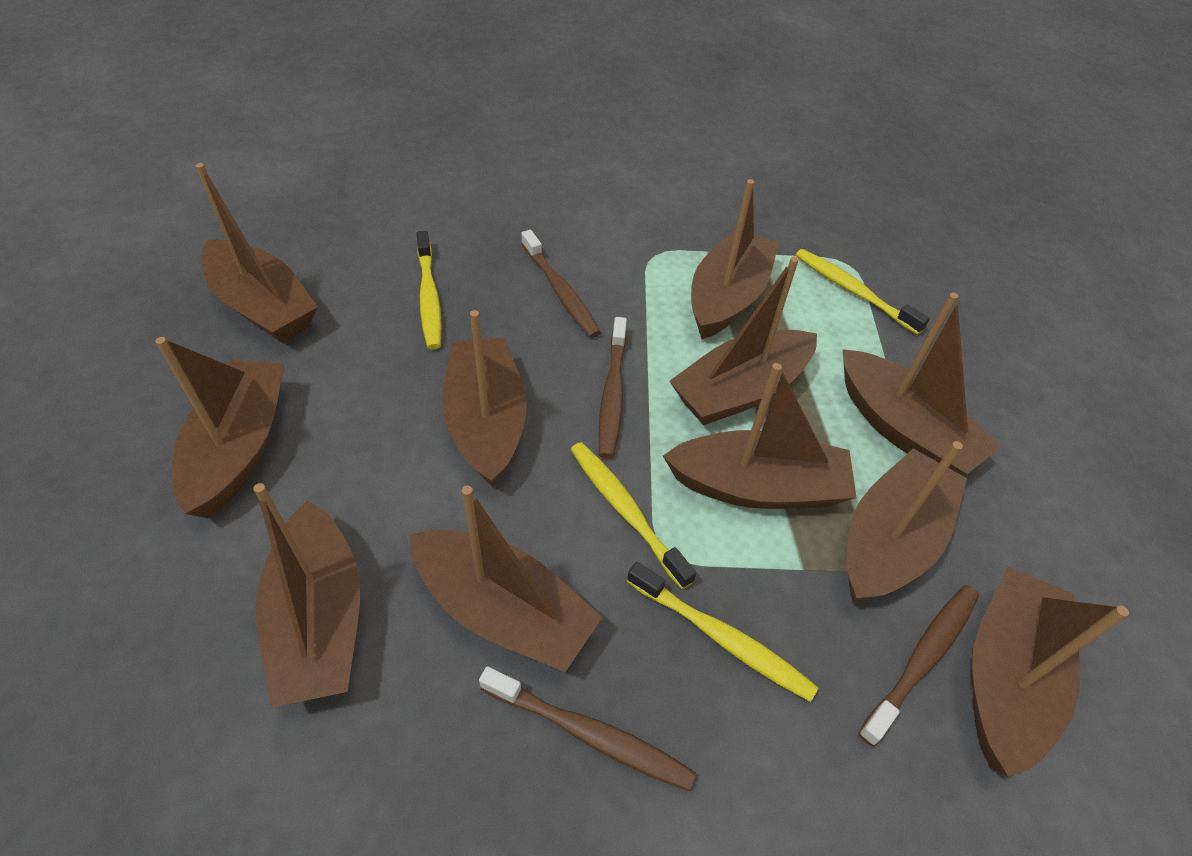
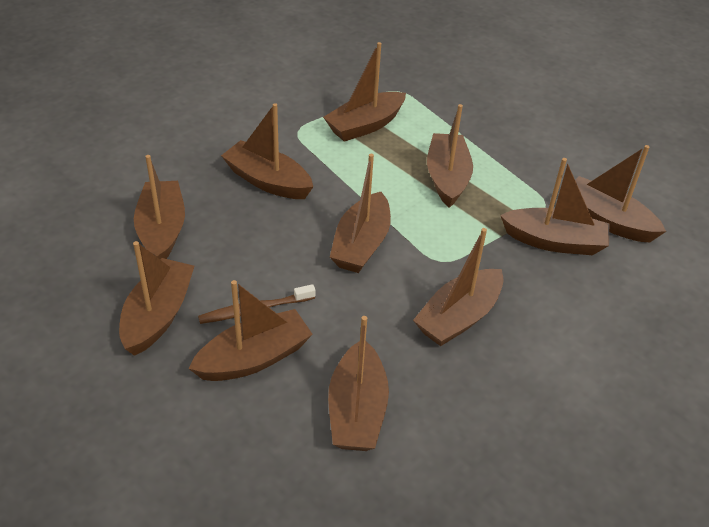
brown toothbrush: [479,666,696,791] [521,230,601,338] [598,317,627,458] [858,585,979,747] = 4 -> [198,284,316,324] = 1
yellow toothbrush: [416,231,442,350] [571,442,696,589] [627,562,819,702] [796,249,930,335] = 4 -> none = 0

